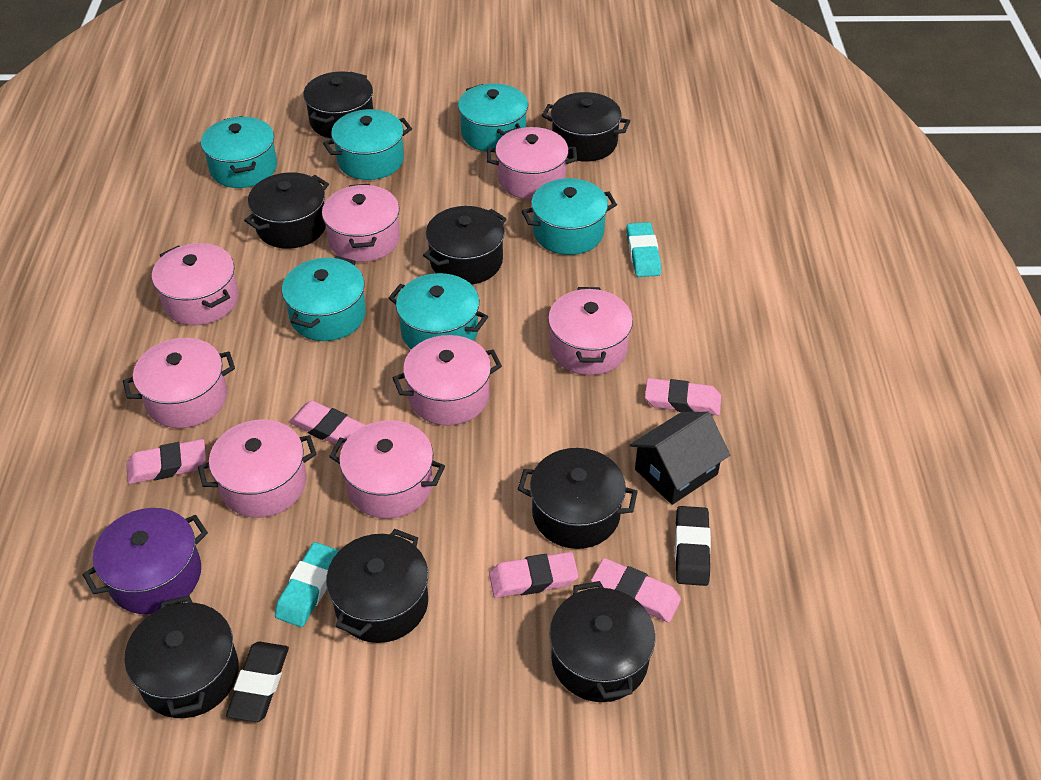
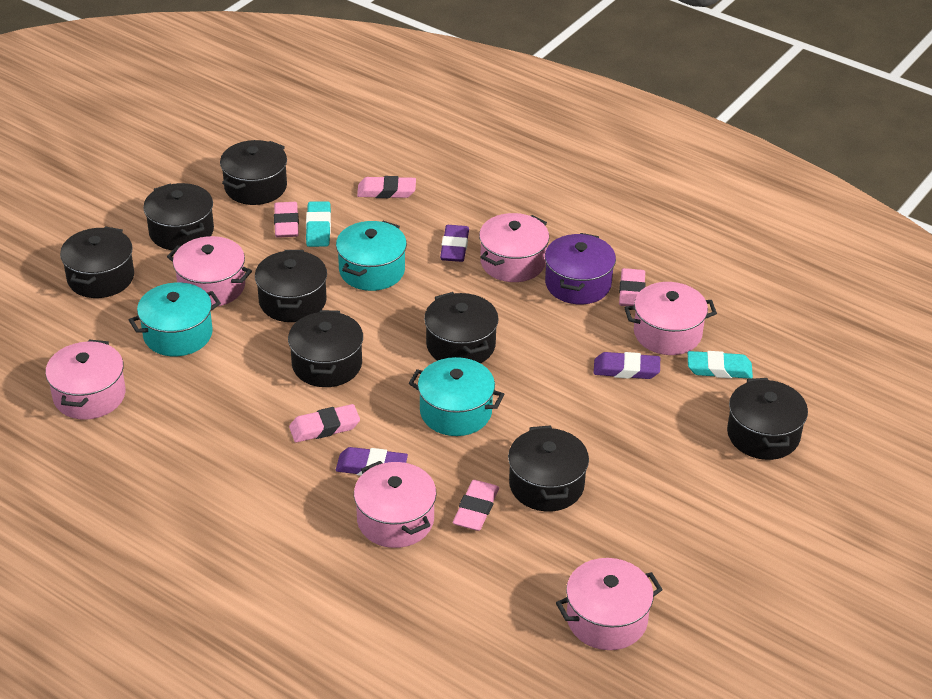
black eraser: [226,642,289,722] [675,506,711,586] = 2 -> none = 0
black house: [630,412,730,505] = 1 -> none = 0
pink pot: [123,338,235,428] [152,243,239,325] [198,419,316,518] [322,184,400,262] [329,420,445,519] [393,335,502,426] [487,127,577,199] [548,287,633,375] = 8 -> [45,340,126,420] [167,236,252,307] [354,461,437,548] [479,213,549,282] [556,558,663,650] [624,282,717,355] = 6
purple eraser: none = 0 -> [336,447,408,476] [440,225,469,262] [594,352,660,379] = 3
turquoise pot: [201,116,277,188] [282,256,366,341] [323,109,412,180] [389,273,488,350] [458,84,528,152] [522,178,617,255] = 6 -> [129,283,221,356] [336,221,407,291] [409,357,505,436] = 3

